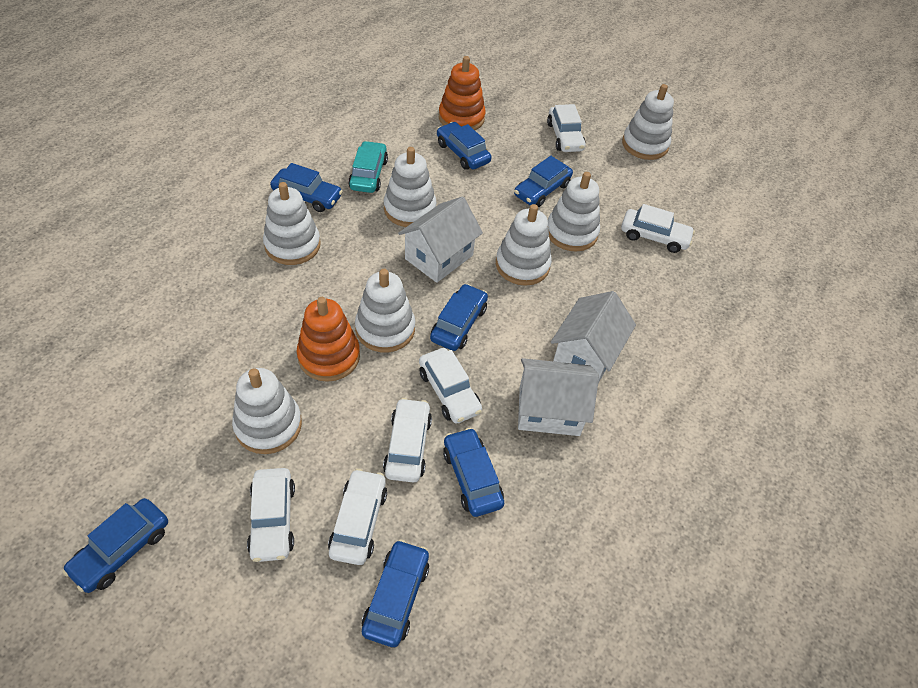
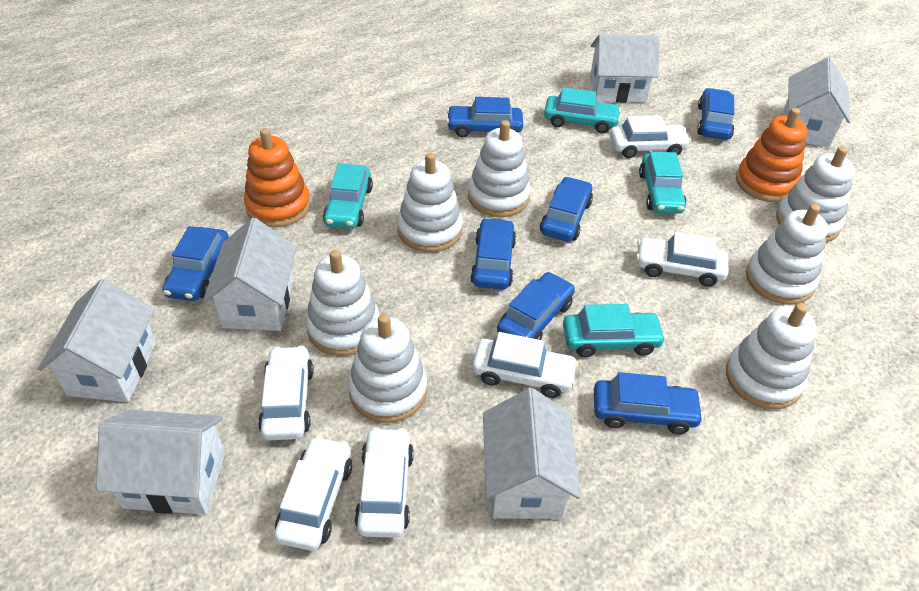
turquoise car: [348,141,388,193] = 1 -> [323,163,373,229] [544,87,621,133] [563,304,666,357] [639,152,687,213] = 4
white house: [398,196,483,283] [518,358,599,436] [551,291,636,383] = 3 -> [38,279,156,402] [96,410,225,515] [203,218,297,331] [483,388,581,519] [590,34,660,103] [784,57,851,148] = 6

